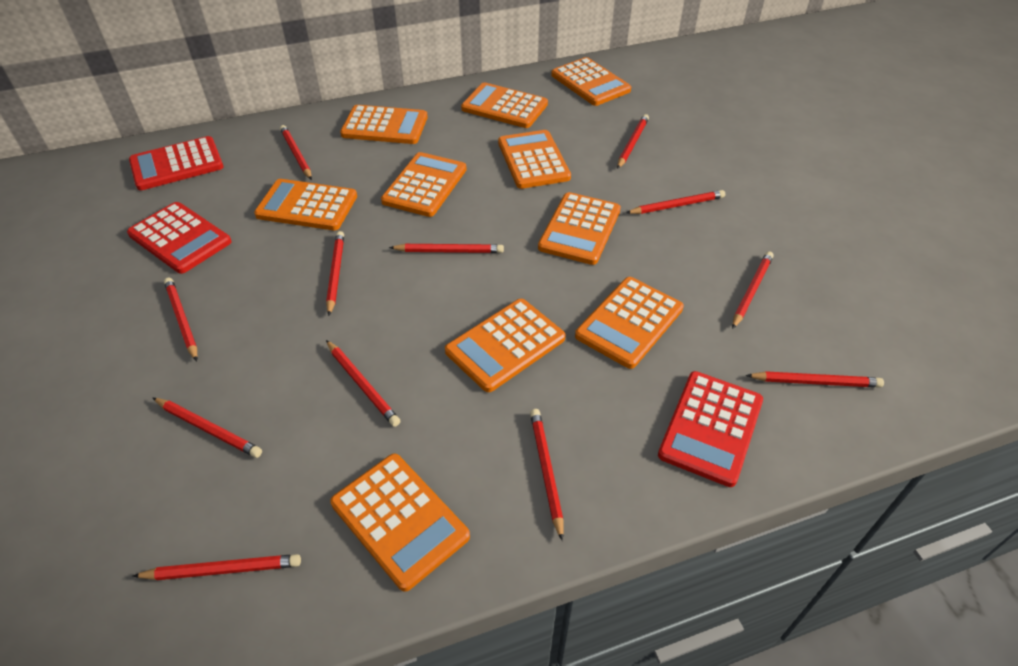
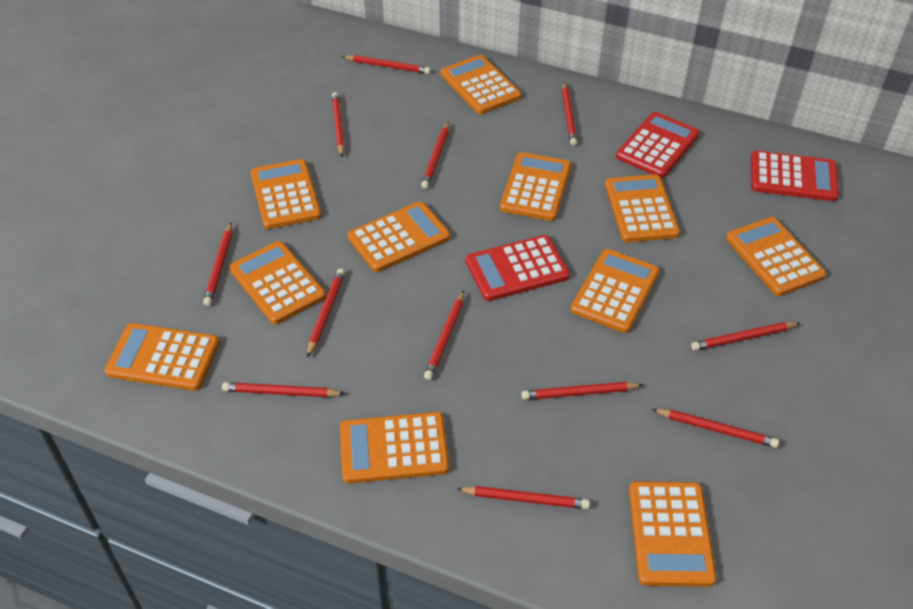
orange calculator: [254,179,357,230] [330,454,470,592] [340,105,428,144] [381,152,467,217] [445,299,566,392] [461,82,548,128] [498,130,571,189] [538,192,621,265] [551,57,631,106] [575,277,684,369] = 10 -> [105,323,220,391] [229,241,326,324] [251,159,321,229] [340,412,449,484] [348,201,450,272] [441,55,521,114] [500,152,571,221] [571,249,660,333] [605,175,680,242] [629,481,717,587] [726,217,826,296] = 11

